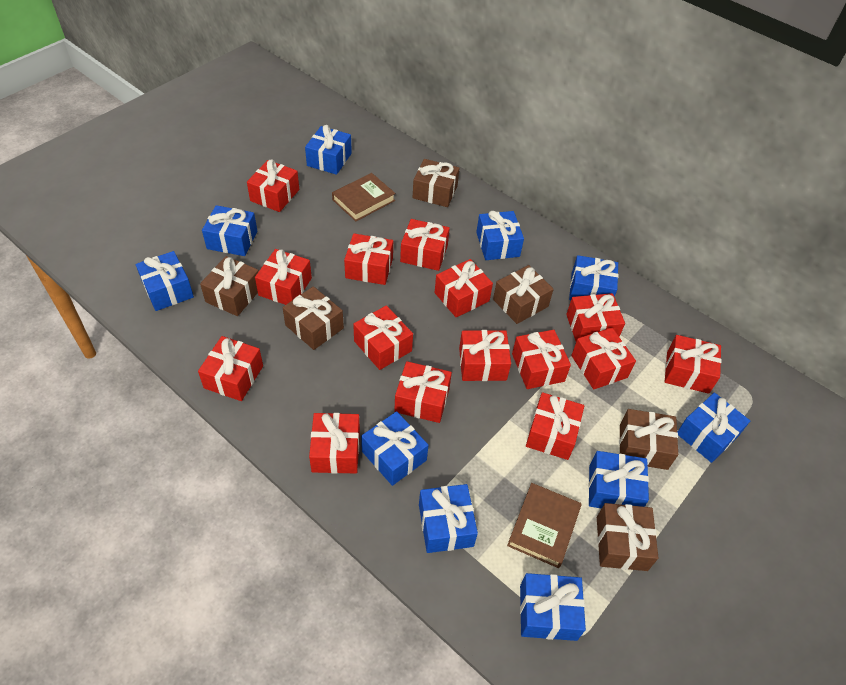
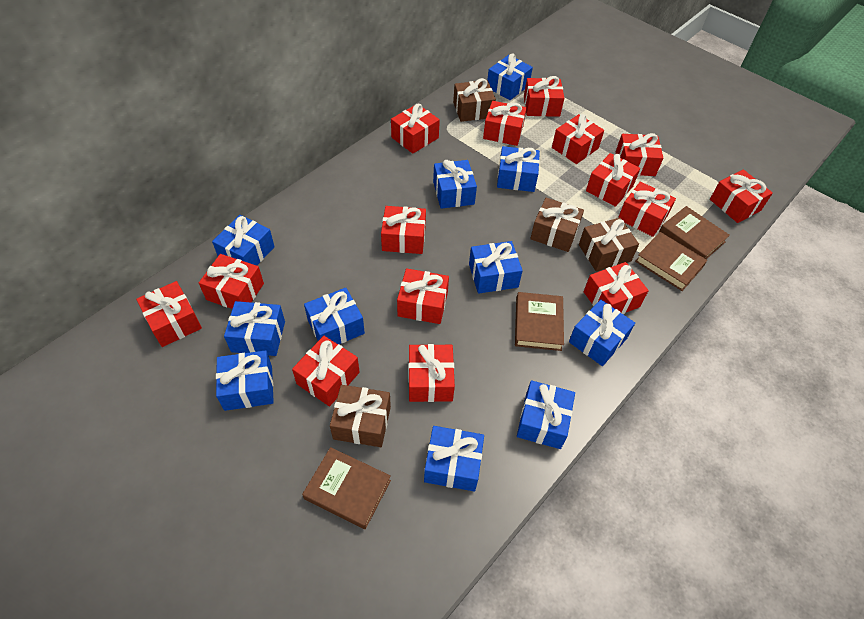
blue gift: [136,251,194,311] [202,205,257,256] [305,125,352,175] [361,411,428,486] [419,484,478,553] [476,211,524,260] [520,573,586,641] [569,255,619,300] [588,451,649,509] [677,393,750,463] = 10 -> [212,215,275,265] [216,350,274,411] [224,301,285,356] [304,288,365,344] [424,426,484,491] [433,160,477,209] [469,241,523,294] [487,54,533,100] [497,146,540,192] [517,380,575,449] [569,300,635,366] = 11
brown book: [332,173,396,221] [507,483,582,568] = 2 -> [302,447,391,529] [515,292,564,351] [635,232,707,291] [659,206,730,259] = 4
brown gift: [200,256,259,316] [283,286,344,350] [413,159,460,207] [493,265,554,324] [597,503,658,571] [619,409,678,470] = 6 -> [330,385,391,447] [453,78,496,122] [530,198,584,252] [579,218,639,271] = 4

